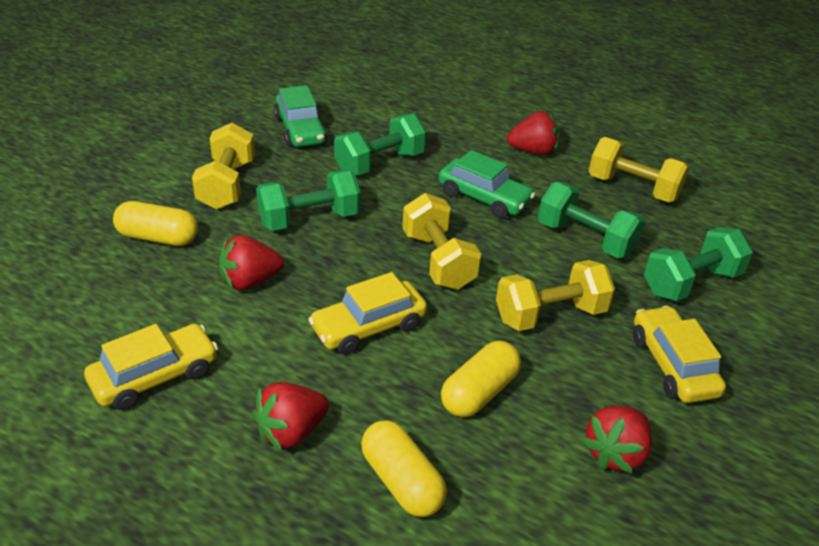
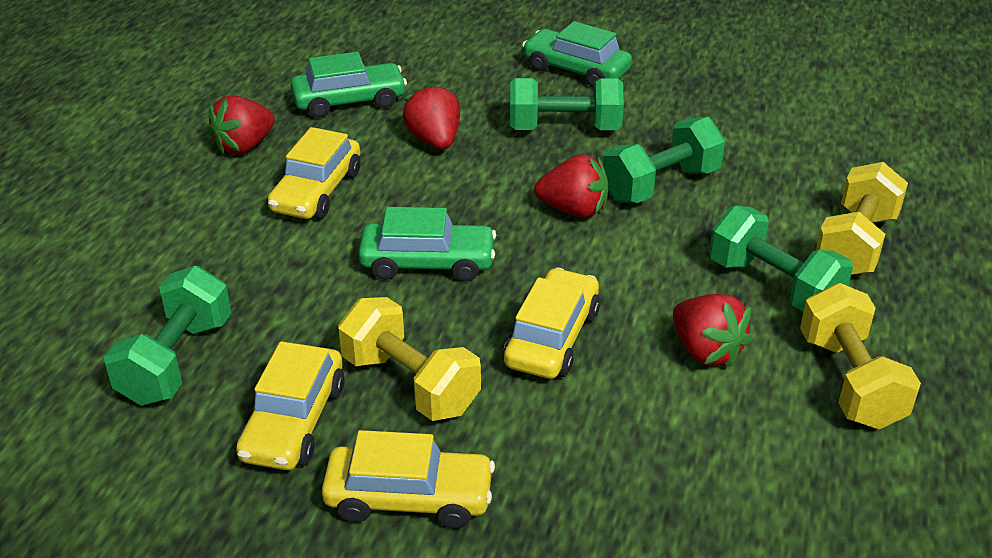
green car: [274,85,327,147] [438,150,535,219] = 2 -> [291,52,407,118] [358,207,496,282] [522,21,632,88] = 3
yellow capsule: [113,201,198,246] [361,420,447,517] [441,341,521,417] = 3 -> none = 0
yellow car: [84,324,218,410] [308,272,427,355] [633,306,726,403] = 3 -> [236,341,344,470] [268,127,360,219] [322,430,495,529] [503,268,600,379] = 4
yellow dumbbell: [192,123,255,210] [402,193,481,290] [496,260,615,331] [589,137,689,202] = 4 -> [338,297,481,421] [800,283,921,429] [816,162,908,275] = 3

